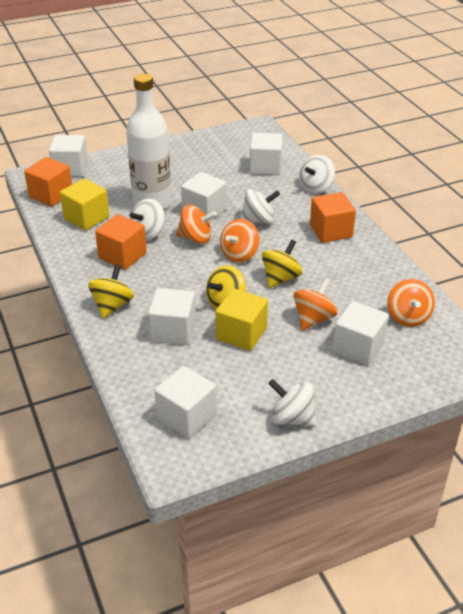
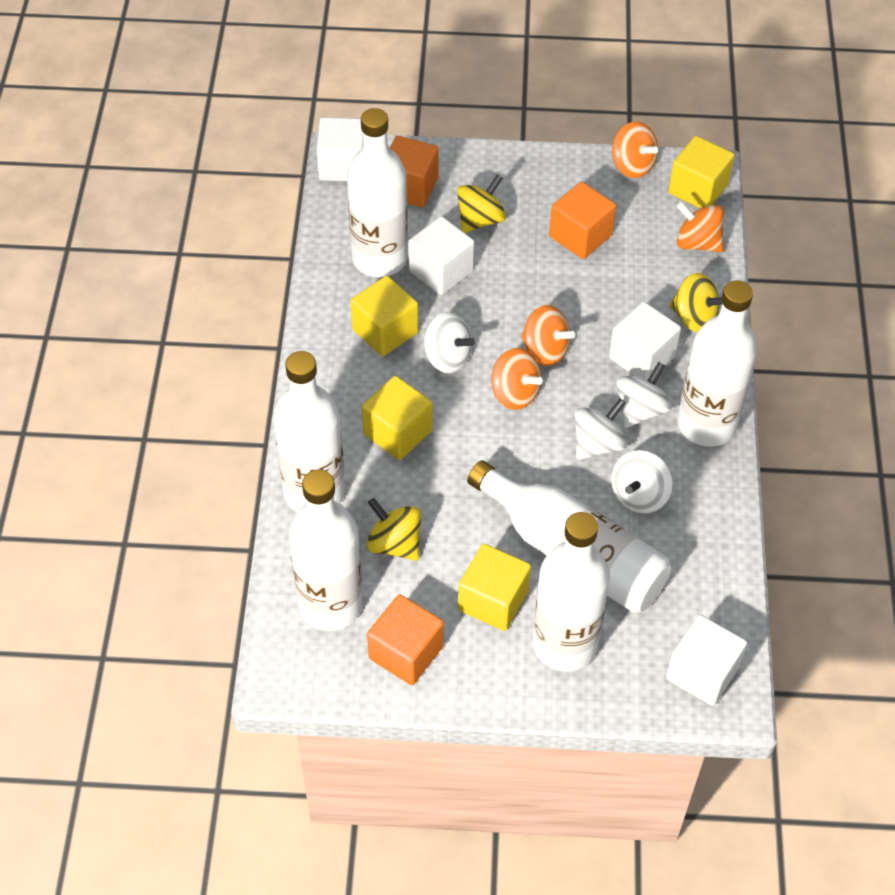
white bottle: [126,74,171,209] = 1 -> [273,351,345,512] [289,470,363,631] [347,108,408,277] [467,460,671,613] [533,512,610,671] [677,280,757,447] = 6
white cube: [49,135,88,177] [148,288,196,345] [154,366,216,439] [181,172,227,222] [250,133,283,175] [333,301,389,365] = 6 -> [316,117,363,181] [408,216,474,295] [609,302,681,381] [666,615,747,706] = 4
yellow cube: [60,178,109,231] [215,288,268,351] = 2 -> [350,276,418,356] [362,376,433,460] [458,544,531,631] [668,136,735,209] = 4

